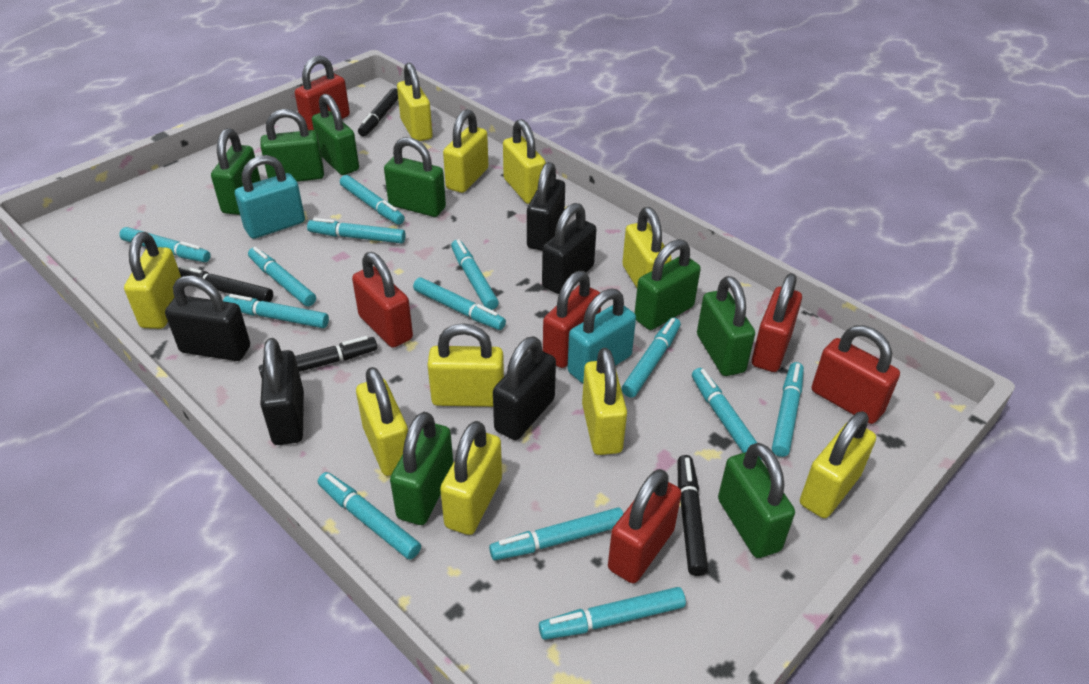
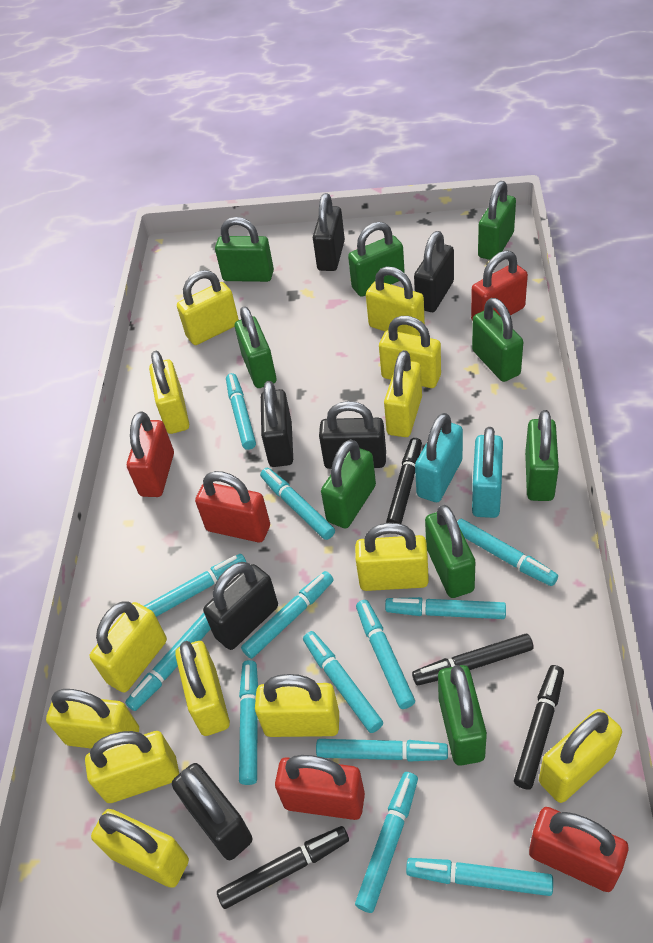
black padlock: [165,276,250,361] [260,338,304,445] [493,336,556,440] [527,162,565,251] [542,203,597,294] = 5 -> [172,763,252,860] [203,562,278,650] [261,381,293,467] [313,193,345,271] [319,401,386,469] [414,231,454,312] = 6
green padlock: [211,128,261,215] [261,109,324,182] [312,94,359,175] [384,137,446,217] [390,412,453,525] [634,239,701,330] [697,276,755,376] [718,443,795,558] = 8 -> [215,217,274,282] [235,306,276,388] [321,439,376,528] [348,222,405,297] [425,505,475,598] [438,665,487,766] [472,298,523,382] [478,181,516,260] [525,410,559,501] = 9
red padlock: [295,56,350,130] [352,252,413,348] [543,271,601,368] [608,469,682,583] [752,273,802,372] [812,325,900,424] = 6 -> [127,412,174,497] [195,471,270,542] [275,755,365,820] [471,250,528,321] [529,807,628,892] = 5
yellow padlock: [124,232,181,329] [356,367,408,476] [397,63,433,141] [427,323,504,407] [440,421,502,535] [443,109,488,193] [503,119,546,204] [582,348,627,455] [622,207,672,288] [800,411,876,518] = 10 -> [46,689,139,749] [85,731,179,803] [90,602,167,693] [91,809,189,888] [149,351,189,434] [175,641,230,736] [177,270,239,345] [255,674,339,737] [355,523,429,591] [366,267,425,336] [379,316,441,388] [384,350,422,437] [539,709,622,803] = 13

